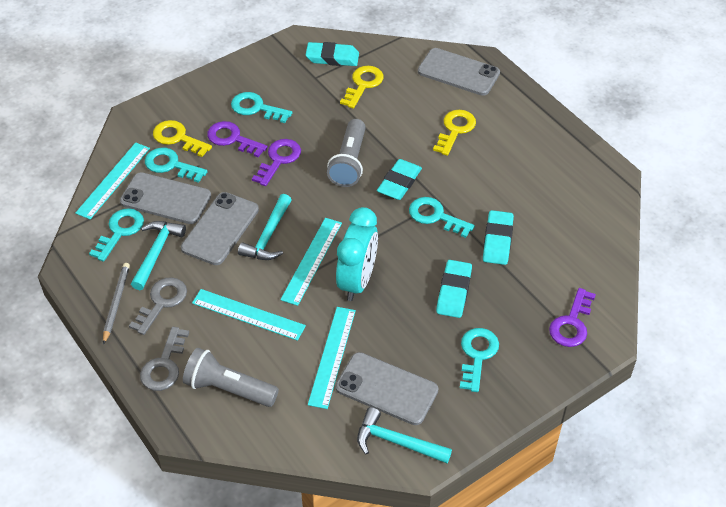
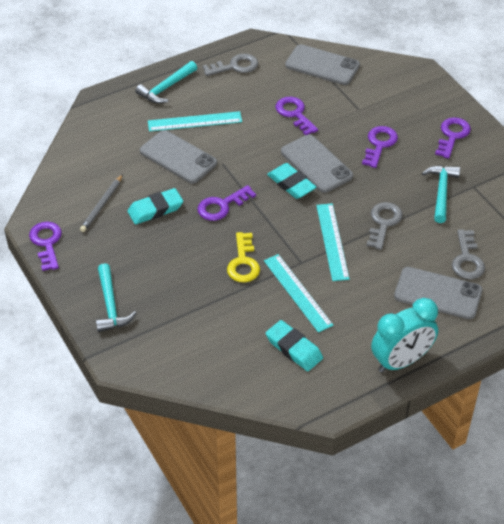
grey flashlight: [183,348,279,407] [327,119,366,187] = 2 -> none = 0
grey key: [129,277,187,335] [140,327,189,391] = 2 -> [203,54,258,76] [366,202,403,250] [452,229,485,280] = 3
purple key: [207,121,268,157] [252,139,301,186] [549,288,596,347] = 3 -> [29,221,62,271] [197,185,256,221] [275,97,318,135] [362,126,398,168] [435,117,471,159] = 5
turquoise eraser: [306,42,359,66] [377,159,422,200] [436,260,472,318] [483,210,514,265] = 4 -> [127,188,183,225] [266,320,323,371] [267,163,316,199] = 3
turquoise key: [89,208,144,261] [145,148,208,183] [231,92,292,123] [409,197,475,238] [460,328,499,392] = 5 -> none = 0
turquoise ruler: [75,143,150,219] [192,289,306,341] [280,218,342,306] [308,307,356,409] = 4 -> [148,111,242,131] [264,254,333,333] [316,203,350,281] = 3
yellow key: [153,120,212,157] [340,66,384,109] [433,110,476,156] = 3 -> [227,232,260,283] = 1

